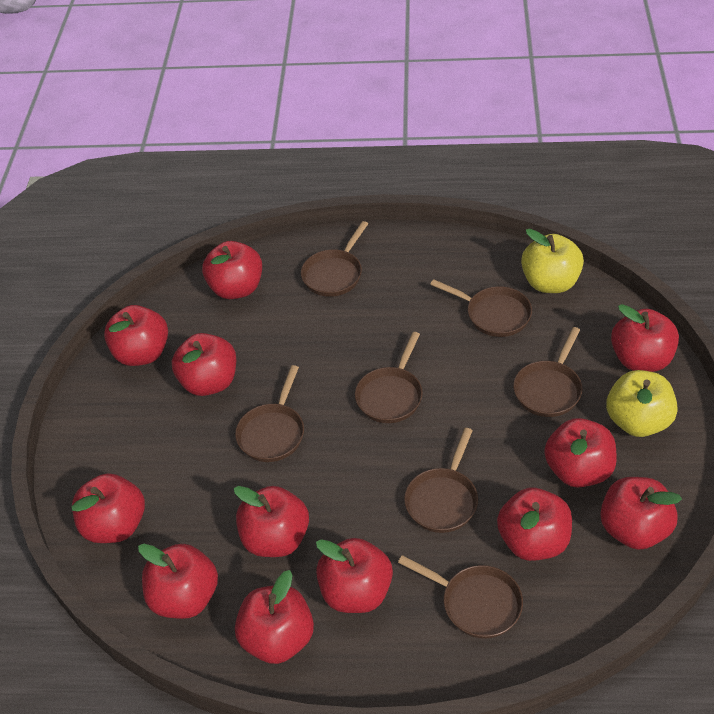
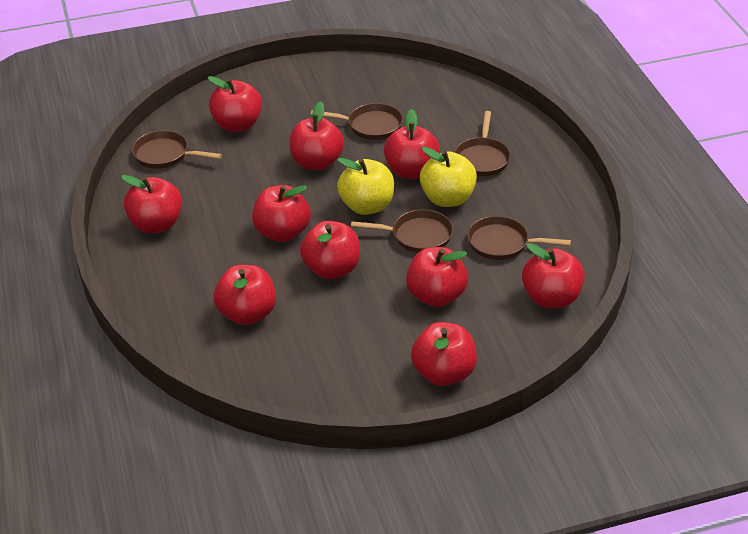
brown pan: [235,365,304,462] [301,221,368,297] [355,332,423,423] [398,555,523,639] [404,428,478,533] [430,279,532,337] [513,327,583,417] = 7 -> [132,130,222,169] [311,103,403,140] [351,209,453,253] [454,111,511,176] [467,216,571,260] = 5
red apple: [72,473,145,543] [104,305,168,366] [138,544,218,619] [172,333,236,396] [202,241,262,299] [234,486,309,557] [235,570,314,664] [316,538,393,613] [497,488,572,561] [544,418,617,488] [600,477,682,550] [611,304,679,372] = 12 -> [121,175,182,233] [208,76,262,132] [213,265,276,325] [252,185,311,242] [289,101,344,171] [300,221,360,279] [384,109,440,179] [406,247,468,307] [411,322,477,386] [522,243,585,308] = 10

